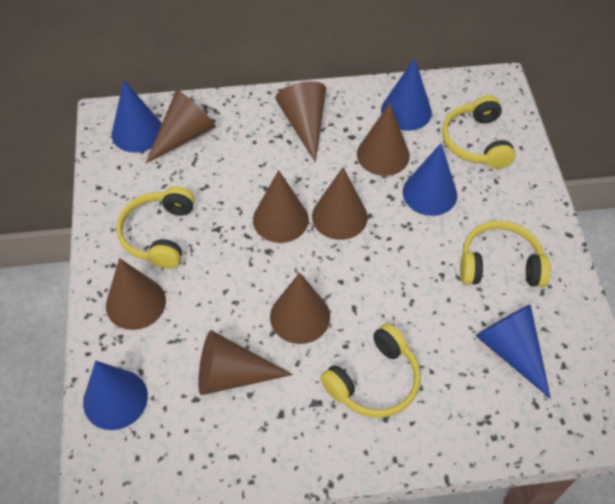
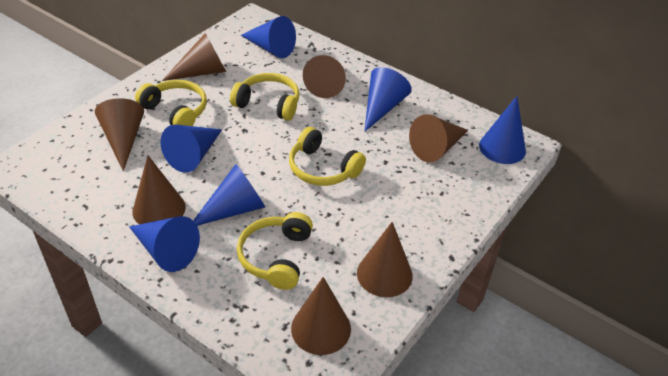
blue cone: [83,361,148,430] [112,80,162,153] [381,58,432,131] [403,143,457,216] [475,304,551,399] = 5 -> [129,216,200,272] [160,125,222,173] [193,164,265,226] [240,16,296,58] [364,67,412,132] [479,96,526,164] = 6
brown cone: [106,258,166,330] [145,90,216,164] [198,330,293,395] [253,170,309,243] [270,272,330,344] [275,81,326,162] [312,167,368,240] [357,103,410,176] = 8 -> [95,98,144,171] [132,155,186,224] [162,33,226,81] [291,277,351,355] [303,55,346,98] [357,222,413,297] [409,114,468,162] = 7

